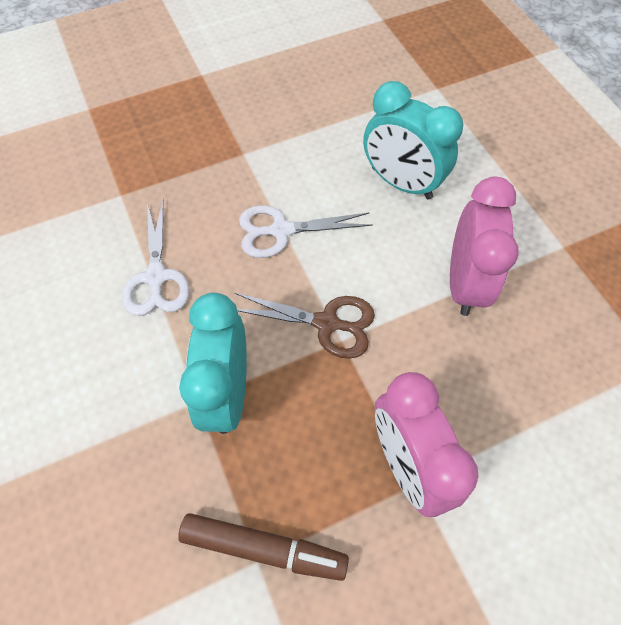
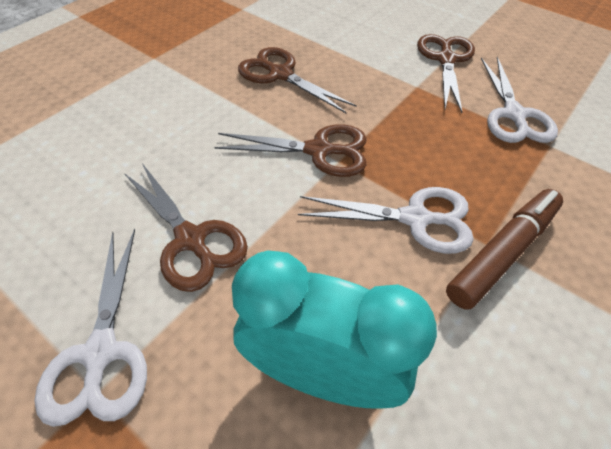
brown scissors: [234,293,375,359] = 1 -> [124,163,248,292] [214,124,367,177] [238,47,357,113] [417,34,475,113] = 4
pink clock: [375,372,479,517] [450,177,519,316] = 2 -> none = 0
turquoise clock: [179,293,247,434] [363,81,463,200] = 2 -> [232,251,437,409] = 1
white scissors: [122,200,190,316] [239,205,373,258] = 2 -> [34,229,147,427] [298,187,474,254] [481,57,558,143] = 3

